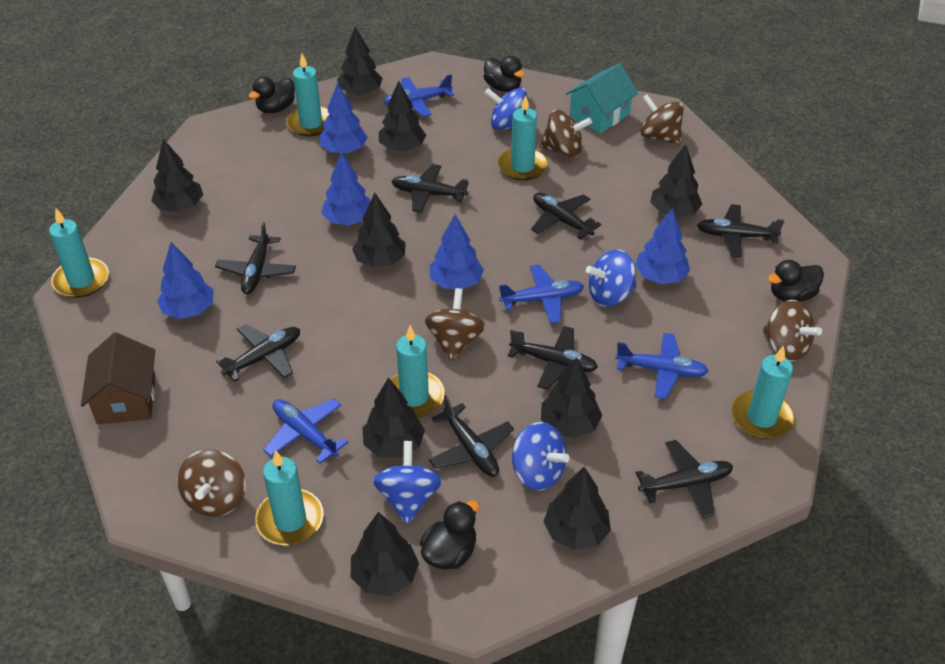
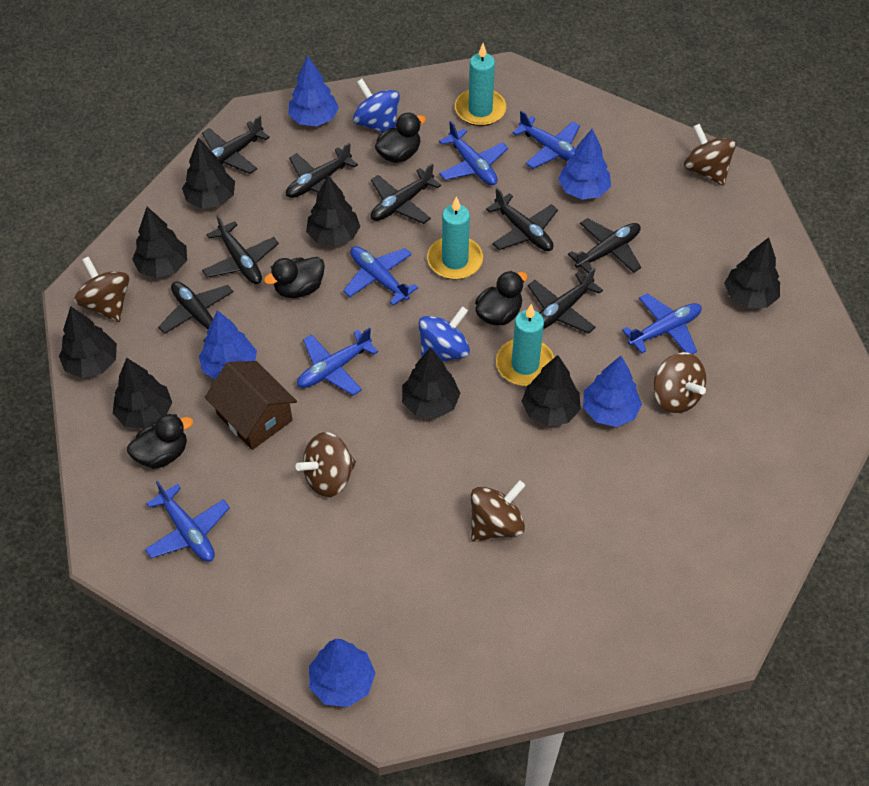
black tree: [151,139,203,212] [337,27,383,96] [351,512,419,596] [352,193,406,268] [362,377,425,458] [379,81,426,151] [541,357,602,438] [543,467,611,550] [650,144,702,218] = 9 -> [59,306,117,378] [113,358,172,429] [132,207,187,278] [182,137,235,209] [306,175,361,247] [402,347,461,419] [522,355,581,426] [724,237,780,308] = 8
blue plane: [263,399,349,464] [384,74,454,117] [499,265,584,323] [615,333,709,399] = 4 -> [145,481,230,562] [297,327,378,396] [343,246,418,306] [439,121,508,185] [513,111,580,169] [622,293,702,354] = 6
blue spinning top: [373,441,442,525] [485,88,527,130] [512,422,570,491] [586,249,637,307] = 4 -> [353,79,400,132] [419,306,470,362] = 2
turquoise candle: [49,209,109,298] [255,450,324,545] [286,54,330,136] [390,325,445,418] [498,95,548,181] [731,346,795,439] = 6 -> [427,196,483,280] [455,43,506,126] [496,304,555,386] = 3
turquoise house: [566,63,638,133] = 1 -> none = 0

